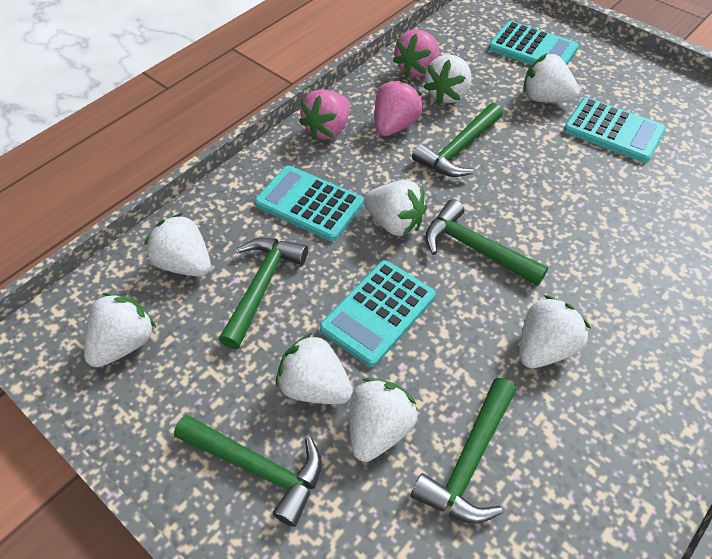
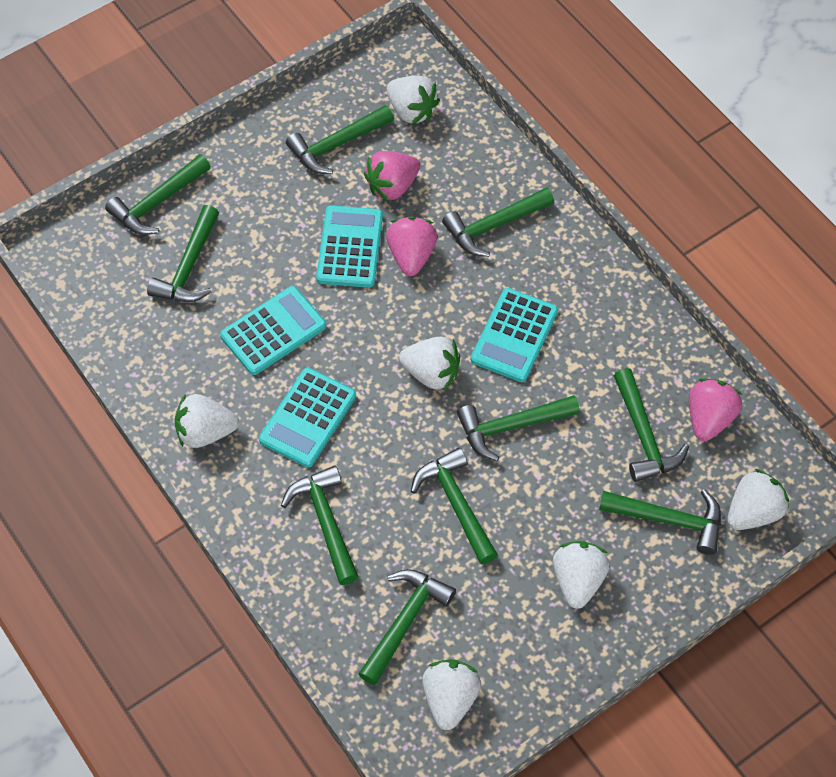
green hammer: [174,415,322,527] [219,238,308,349] [411,378,516,524] [412,103,503,177] [425,199,548,286] = 5 -> [105,154,211,235] [147,205,219,302] [281,465,359,585] [286,105,394,174] [358,569,456,685] [411,447,498,564] [442,187,554,257] [457,395,580,461] [599,489,721,555] [613,368,689,482] = 10
white strawberry: [84,293,156,367] [144,213,211,277] [276,332,353,404] [350,378,418,462] [364,180,427,236] [424,55,472,104] [519,295,591,368] [523,53,580,103] = 8 -> [174,394,239,448] [387,75,440,124] [399,337,460,390] [422,659,481,730] [553,541,610,609] [728,469,789,530] = 6

